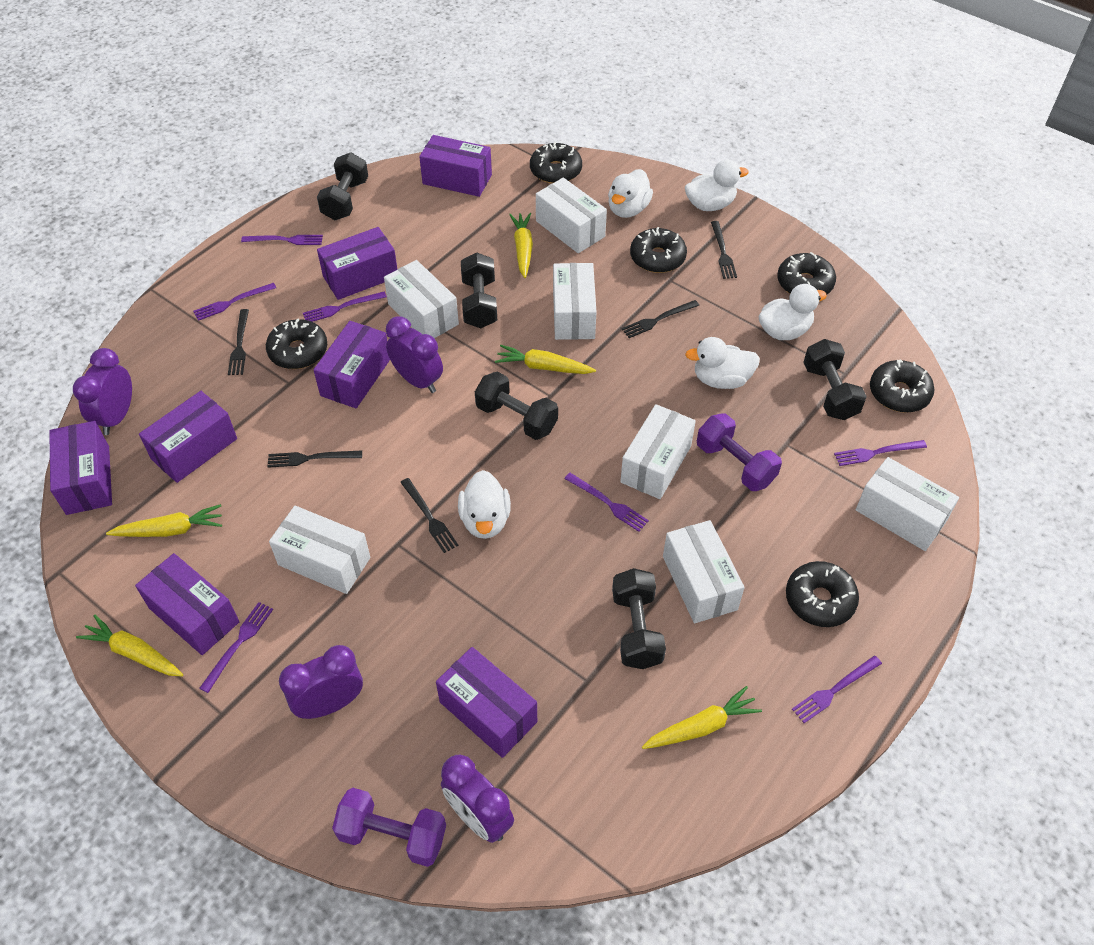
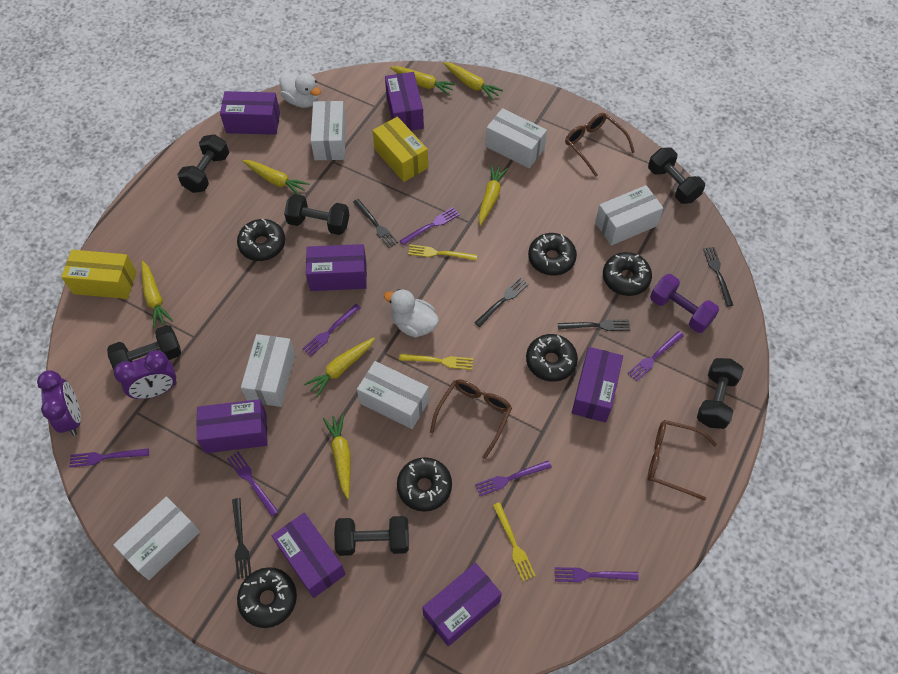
black dumbbell: [317,152,368,220] [461,252,497,328] [475,371,558,440] [612,568,666,669] [803,339,867,420] = 5 -> [107,325,181,370] [178,134,229,193] [284,194,349,235] [334,516,409,556] [648,148,705,204] [697,358,744,429] = 6
brown glasses: none = 0 -> [430,379,512,459] [565,113,635,177] [647,420,717,501] = 3
purple clock: [73,348,132,435] [279,645,363,719] [386,316,443,393] [441,755,514,843] = 4 -> [37,371,81,436] [114,350,177,399] = 2
purple dumbbell: [332,788,446,867] [697,413,782,491] = 2 -> [650,274,719,333] = 1
white box: [269,506,370,594] [384,260,459,338] [536,178,607,253] [553,263,596,340] [620,404,696,499] [663,520,745,623] [856,457,959,551] = 7 -> [113,497,200,580] [241,334,295,407] [311,101,346,160] [357,361,429,429] [486,108,547,168] [595,185,663,246] = 6
white duck: [458,470,511,539] [608,169,653,218] [685,159,749,211] [685,337,760,389] [759,284,827,340] = 5 -> [279,72,321,108] [384,289,439,338] = 2
yellow box: none = 0 -> [61,250,137,299] [372,117,428,182] = 2
yellow carrot: [76,614,183,676] [106,504,222,537] [495,345,596,374] [509,213,533,278] [642,686,762,749] = 5 -> [141,261,173,328] [242,160,309,195] [304,338,375,398] [323,414,350,499] [390,66,457,96] [443,62,503,101] [478,164,508,226] = 7
yellow fork: none = 0 -> [399,354,473,370] [408,245,477,261] [493,502,535,581] = 3

